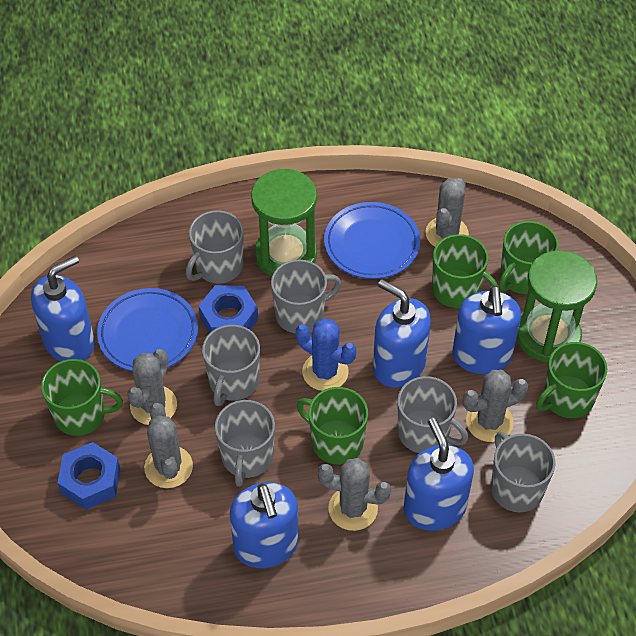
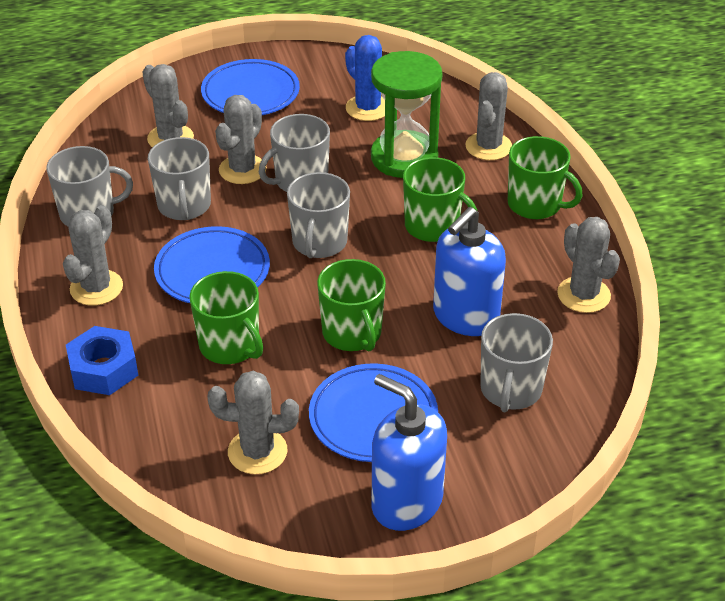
blue nut: [58,442,120,510] [199,285,258,334] = 2 -> [66,326,139,395] = 1
blue plate: [97,288,198,371] [324,202,420,279] = 2 -> [154,226,270,303] [201,59,300,115] [309,363,438,462] = 3
blue soap dispenser: [31,256,95,361] [230,482,299,568] [373,280,431,388] [404,418,474,531] [452,285,521,374] = 5 -> [372,374,447,531] [433,207,506,336] = 2
green hourglass: [251,169,317,276] [517,250,597,362] = 2 -> [371,51,443,178] = 1
green mug: [41,359,123,436] [297,387,368,464] [432,234,498,308] [499,221,559,294] [536,342,607,418] = 5 -> [189,271,263,364] [317,259,386,351] [403,157,477,242] [508,136,583,219] = 4
grey cactus: [127,349,177,425] [144,403,193,488] [318,458,391,531] [426,178,469,247] [463,370,528,442] = 5 -> [63,205,123,306] [142,64,194,148] [207,371,299,474] [215,95,267,184] [465,72,512,160] [557,217,620,313] = 6
grey mug: [186,210,244,283] [202,325,260,406] [215,400,275,487] [271,259,341,334] [398,376,468,453] [491,432,555,512] = 6 -> [46,146,133,227] [148,137,211,220] [259,114,330,192] [287,172,350,258] [480,313,553,412] = 5

